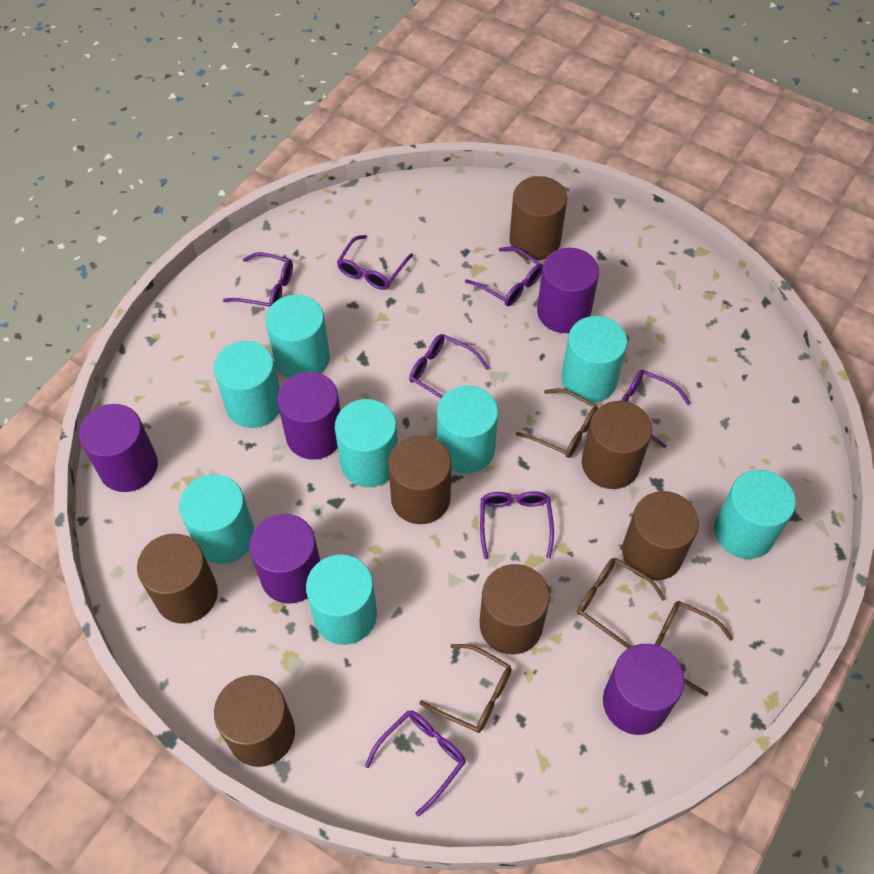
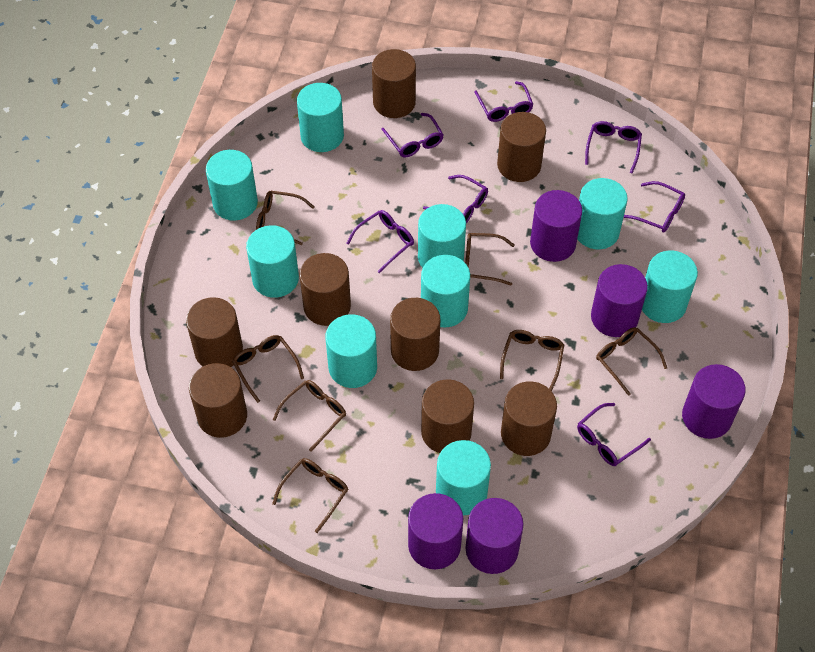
brown cylinder: [137,533,218,624] [214,675,295,767] [388,435,451,524] [480,564,550,654] [509,176,567,260] [582,401,652,489] [622,491,699,581] = 7 -> [186,297,243,367] [189,363,247,438] [299,253,351,326] [372,49,416,118] [390,298,440,371] [421,379,474,453] [497,112,546,182] [501,381,557,456] = 8
brown glasses: [419,644,512,733] [516,388,598,458] [577,558,666,649] [654,601,733,696] = 4 -> [232,335,304,403] [256,191,315,245] [272,458,348,533] [273,380,346,452] [465,233,515,286] [500,330,564,391] [596,327,667,396] = 7
turquoise cylinder: [179,475,254,564] [214,341,280,428] [266,295,330,378] [306,554,377,645] [335,399,398,487] [437,385,498,474] [561,316,627,403] [714,470,796,559] = 8 -> [206,150,258,221] [246,225,299,298] [297,83,344,152] [325,314,377,388] [418,204,466,268] [421,255,470,327] [436,440,491,515] [577,178,628,249] [642,250,698,323] = 9

